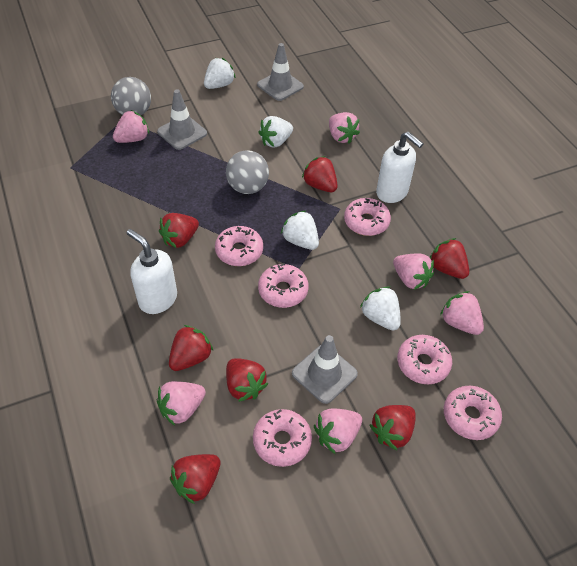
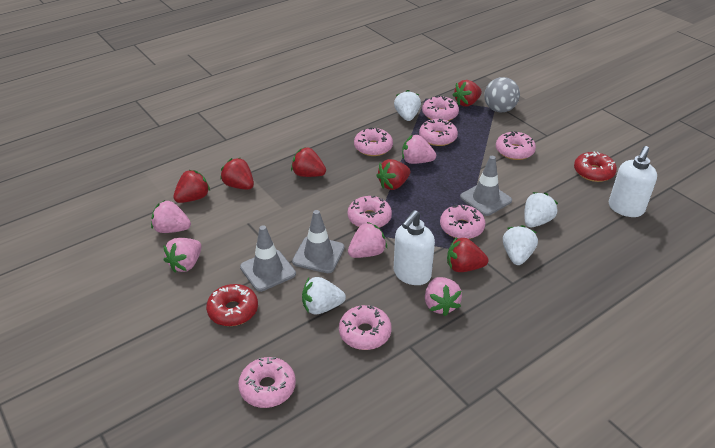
grey ball: [111,77,151,115] [226,150,269,194] = 2 -> [484,77,520,112] = 1
pink donut: [215,226,263,266] [253,409,312,467] [258,263,309,308] [344,198,391,236] [397,335,452,384] [444,386,502,440] = 6 -> [238,357,296,408] [339,305,392,350] [348,196,392,228] [354,127,393,156] [419,119,458,146] [422,96,459,121] [440,205,485,239] [496,131,536,160] = 8
pink strawberry: [113,110,149,143] [157,381,206,426] [314,409,362,454] [329,112,360,144] [393,254,434,290] [440,291,484,335] = 6 -> [151,200,191,233] [164,238,202,272] [348,222,387,258] [402,135,436,164] [425,277,462,316] = 5
red donut: none = 0 -> [206,284,258,326] [574,152,617,182] = 2
red strawberry: [159,213,199,248] [169,325,213,371] [170,454,220,504] [226,358,268,402] [302,156,338,192] [370,405,416,450] [430,238,469,279] = 7 -> [173,170,210,203] [220,158,254,190] [291,147,326,177] [376,159,410,190] [447,237,488,272] [453,80,482,107] = 6

